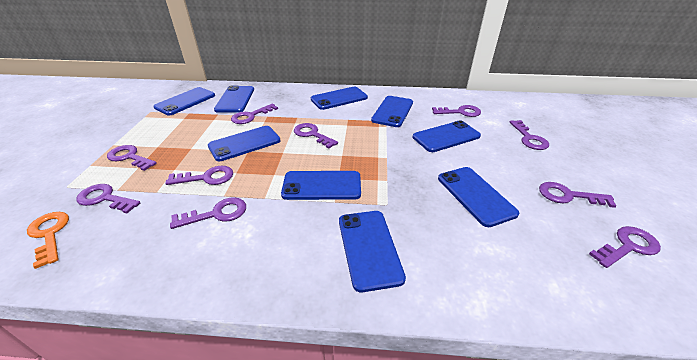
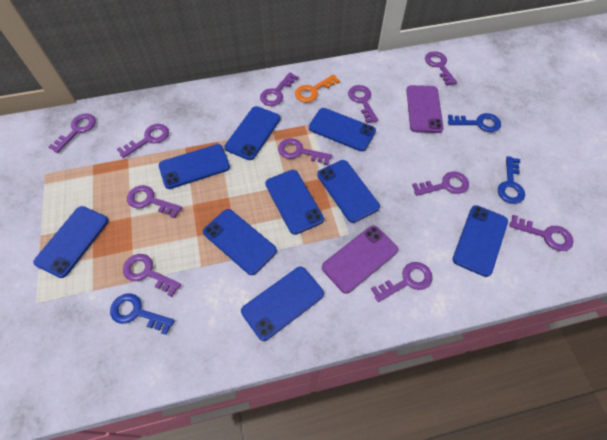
blue key: none = 0 -> [110,293,175,335] [448,113,501,132] [498,156,525,204] = 3
purple key: [76,184,141,214] [107,145,157,171] [165,166,233,185] [170,197,246,229] [231,104,278,124] [294,123,338,149] [432,105,481,117] [509,120,549,150] [539,182,617,208] [589,226,661,268] = 10 -> [48,114,96,153] [117,124,169,158] [123,254,181,297] [127,185,182,218] [260,72,299,106] [278,138,332,165] [348,85,378,123] [371,262,433,302] [412,171,469,196] [425,51,457,86] [509,215,573,251] = 11
purple phone: none = 0 -> [322,225,398,294] [406,85,444,133] = 2

